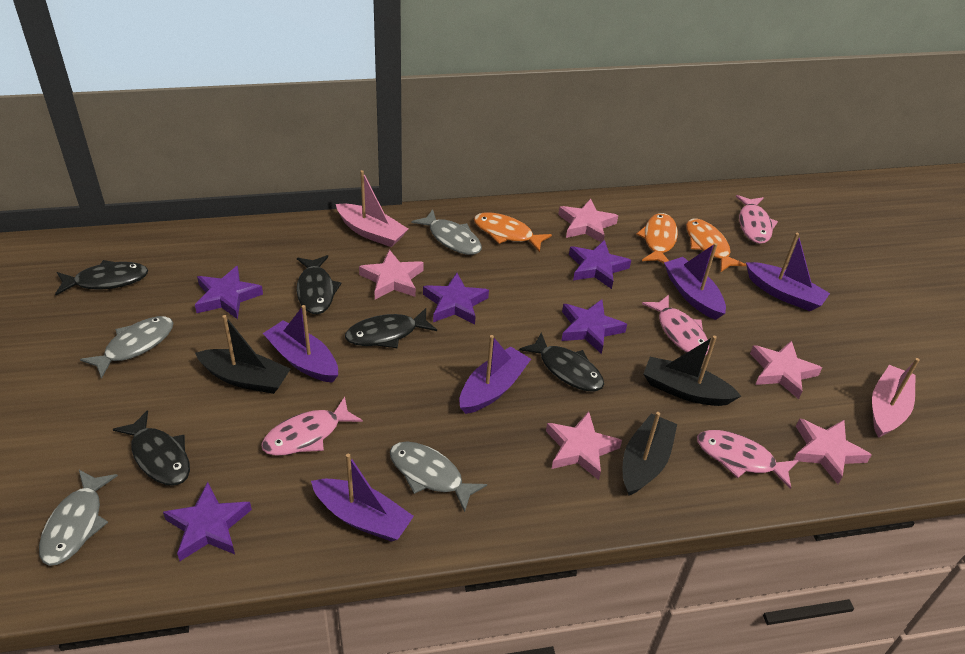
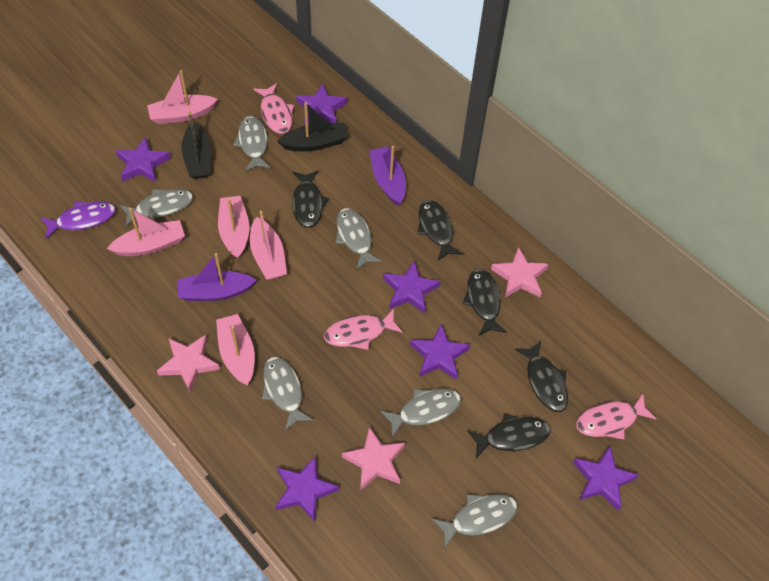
black boat: [195,315,290,394] [623,412,677,496] [643,336,741,406] = 3 -> [181,110,212,179] [277,102,348,151] = 2
grey fish: [39,470,118,566] [80,316,173,379] [390,442,487,512] [412,209,482,255] = 4 -> [119,189,193,226] [233,116,271,171] [262,357,314,431] [335,208,382,270] [380,389,461,437] [432,494,518,548] = 6
orange fish: [474,212,552,252] [636,213,678,263] [686,219,746,273] = 3 -> none = 0
pink boat: [336,170,408,247] [872,358,920,438] = 2 -> [107,208,185,256] [147,70,218,124] [216,314,255,385] [218,196,249,259] [250,211,287,280] = 5
pink fish: [261,397,363,456] [642,295,710,354] [697,430,799,489] [736,195,778,244] = 4 -> [253,83,294,134] [324,309,403,350] [576,394,657,439] = 3
pink star: [359,249,424,299] [546,411,622,480] [558,199,618,242] [750,340,822,399] [793,419,871,484] = 5 -> [157,335,220,392] [342,427,405,491] [491,247,548,297] = 3
purple boat: [263,305,338,383] [311,453,414,542] [460,335,531,414] [664,243,726,320] [746,233,830,311] = 5 -> [177,253,256,301] [369,146,406,206] = 2
purple fish: none = 0 -> [40,201,116,239] = 1
purple star: [163,482,252,561] [195,266,263,319] [423,273,489,324] [561,299,627,354] [569,240,631,289] = 5 -> [116,137,171,182] [275,456,339,522] [296,83,347,123] [383,260,440,313] [410,324,470,380] [573,446,638,511] = 6

